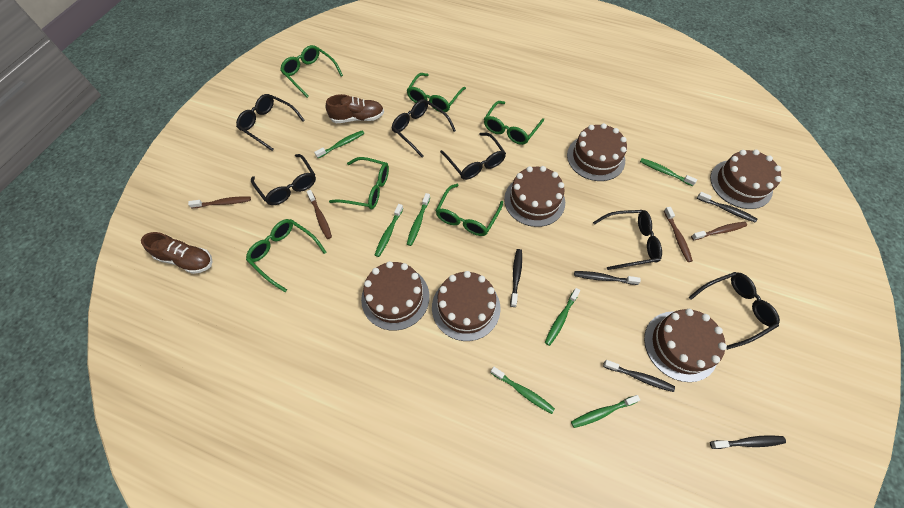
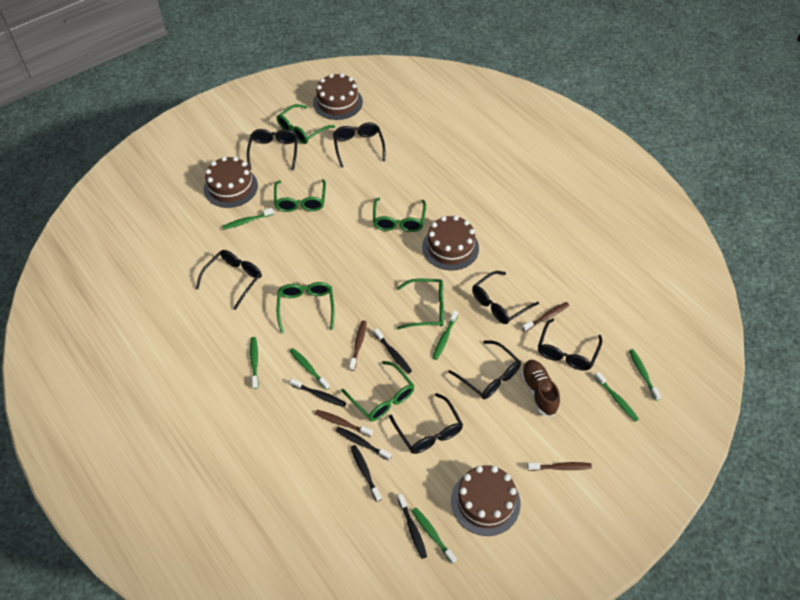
black glasses: [236,94,305,151] [251,154,316,205] [391,99,456,157] [440,133,506,180] [593,210,662,270] [689,272,780,350] = 6 -> [196,250,262,310] [247,129,298,170] [333,122,385,168] [389,393,463,454] [448,340,521,399] [472,271,539,324] [538,318,602,371] = 7
brown cake: [361,261,430,331] [432,271,501,341] [504,166,565,227] [567,123,627,181] [644,309,727,382] [710,150,782,209] = 6 -> [204,156,258,208] [313,73,363,120] [422,215,479,271] [451,465,521,536] = 4
brown shoe: [141,232,212,274] [326,94,384,123] = 2 -> [521,360,560,417] = 1

